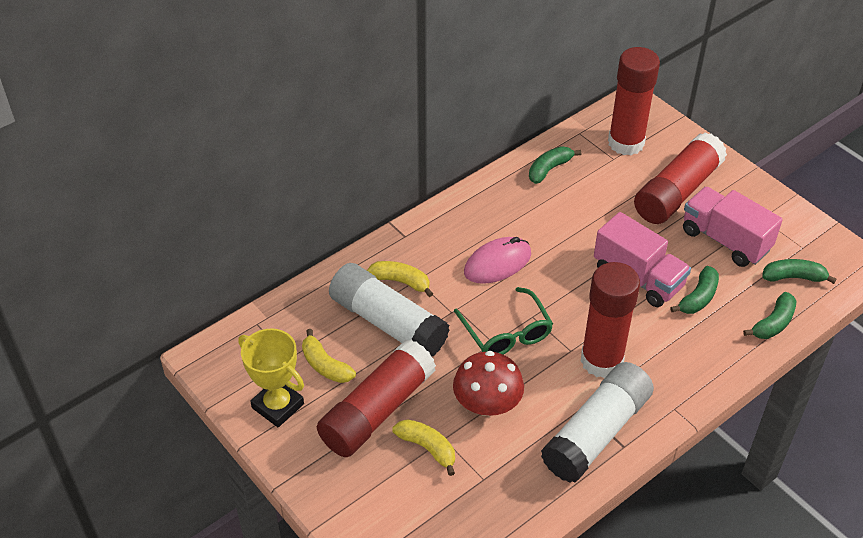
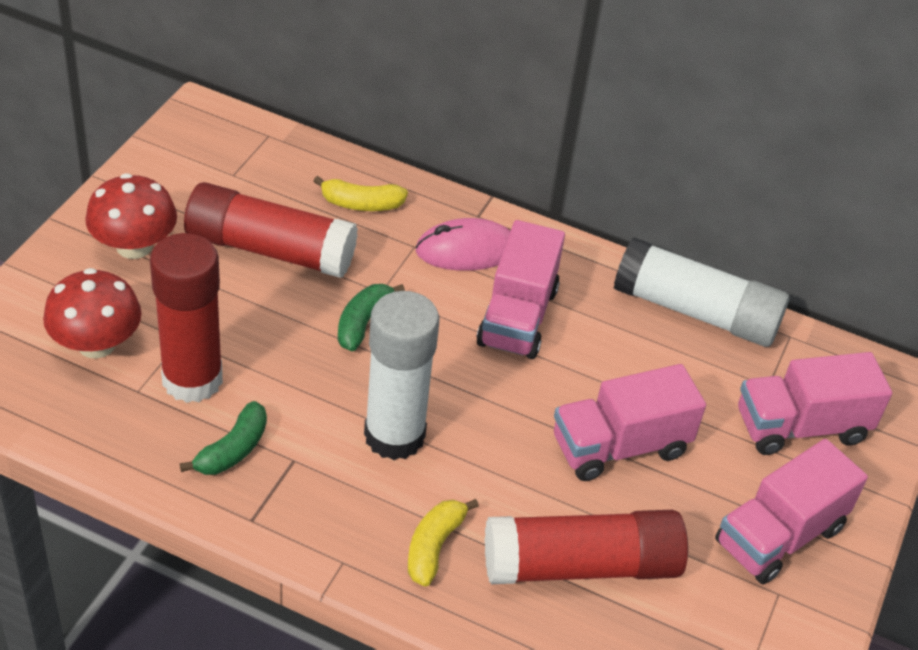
green banana: [529,146,581,184] [670,266,719,314] [743,292,796,339] [762,259,837,284] = 4 -> [180,401,267,475] [338,284,405,351] = 2
green glasses: [454,287,553,355] = 1 -> none = 0
pink truck: [594,212,691,307] [683,187,783,267] = 2 -> [476,220,565,359] [554,364,706,481] [715,439,868,584] [738,352,892,455] = 4
red glue stick: [317,339,436,457] [581,262,640,378] [608,47,660,155] [634,132,727,224] = 4 -> [150,233,223,403] [184,182,358,278] [485,510,688,584] = 3
red mushroom: [453,351,524,416] = 1 -> [43,268,142,359] [85,173,177,259] = 2
yellow banana: [302,329,356,383] [367,261,433,297] [393,419,455,476] = 3 -> [314,176,408,211] [408,499,479,587] = 2
yellow trophy: [238,328,304,427] = 1 -> none = 0

